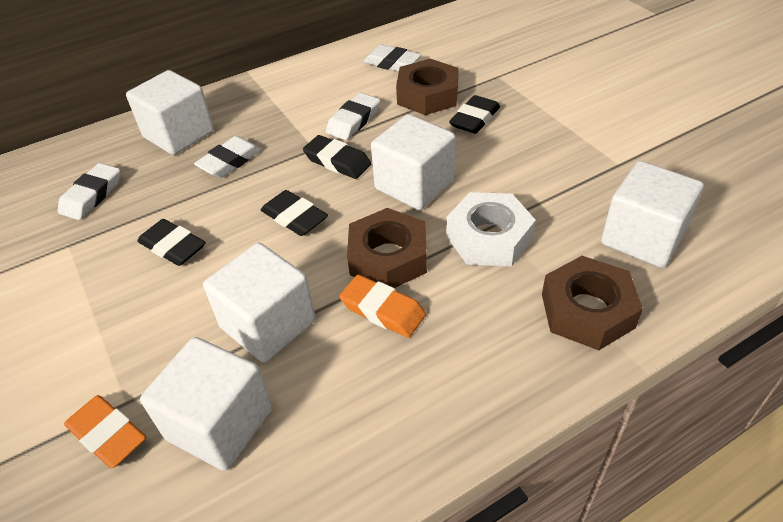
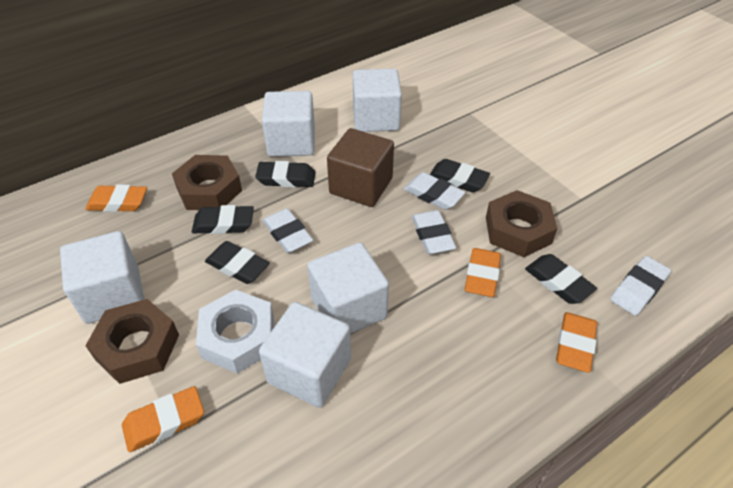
black eraser: [137,219,206,266] [261,190,328,236] [303,135,371,179] [449,95,500,134] = 4 -> [192,205,254,234] [205,241,270,284] [255,161,315,188] [430,159,490,192] [525,254,597,304] = 5
brown cube: none = 0 -> [327,128,394,207] = 1
orange eraser: [64,395,146,468] [339,275,426,338] = 2 -> [85,184,147,212] [122,386,204,452] [465,248,501,297] [556,312,597,373] = 4

